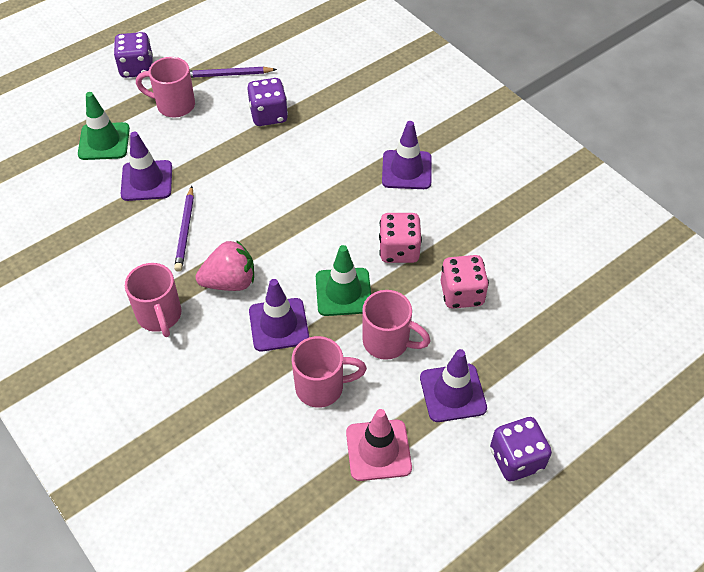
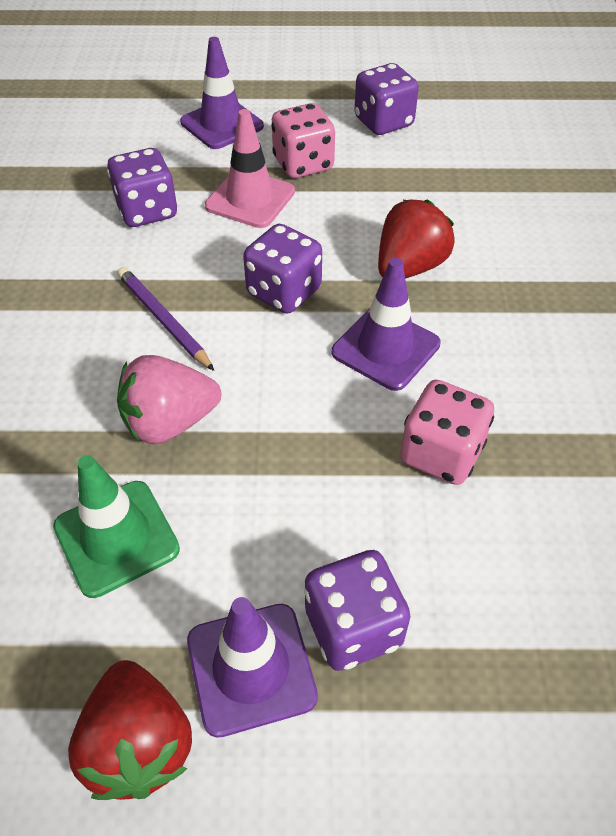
green traffic cone: [78,92,130,160] [316,245,371,316] = 2 -> [53,455,180,598] = 1
pink mug: [125,263,182,337] [136,57,195,117] [292,336,367,408] [362,290,430,360] = 4 -> none = 0
purple dice: [114,32,153,78] [247,78,288,126] [490,417,552,481] = 3 -> [107,148,177,227] [243,224,322,313] [304,550,411,671] [354,63,419,135] = 4
purple pencil: [174,186,194,272] [190,67,277,78] = 2 -> [117,267,214,371] = 1
purple traffic cone: [121,132,172,201] [249,279,309,351] [382,121,432,189] [420,349,487,422] = 4 -> [180,37,264,149] [187,597,318,738] [332,258,441,391] = 3
red strawberry: none = 0 -> [68,660,192,800] [378,200,454,278] = 2

